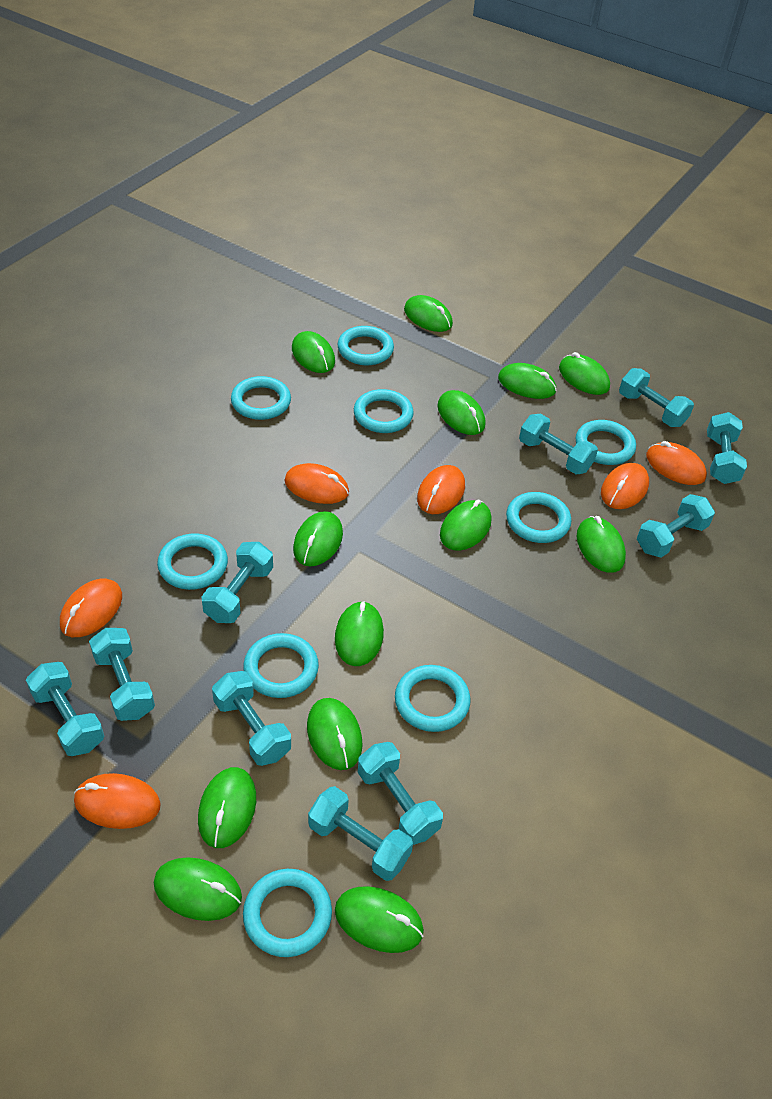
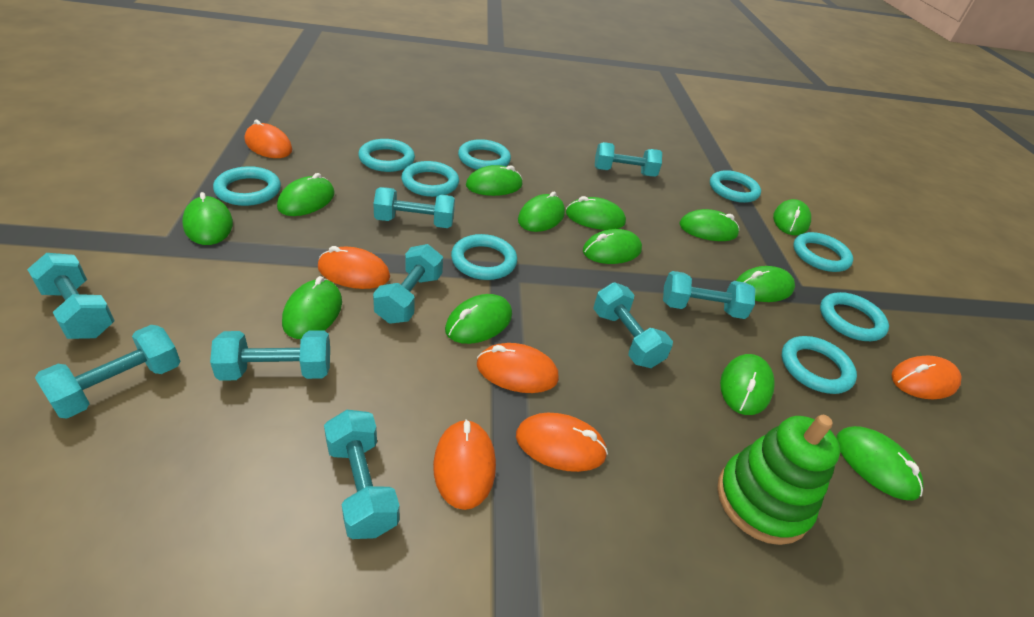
green stacking toy: none = 0 -> [717,415,840,545] = 1
turquoise dumbbell: [26,662,104,756] [89,628,155,721] [201,542,273,623] [212,671,291,766] [308,786,413,881] [358,742,443,845] [519,414,598,475] [619,368,694,427] [637,494,715,558] [707,412,747,484] = 10 -> [27,253,115,339] [35,325,180,418] [210,330,330,381] [324,410,400,539] [373,244,443,324] [374,187,455,228] [593,282,673,368] [595,142,662,177] [663,271,755,319] = 9

